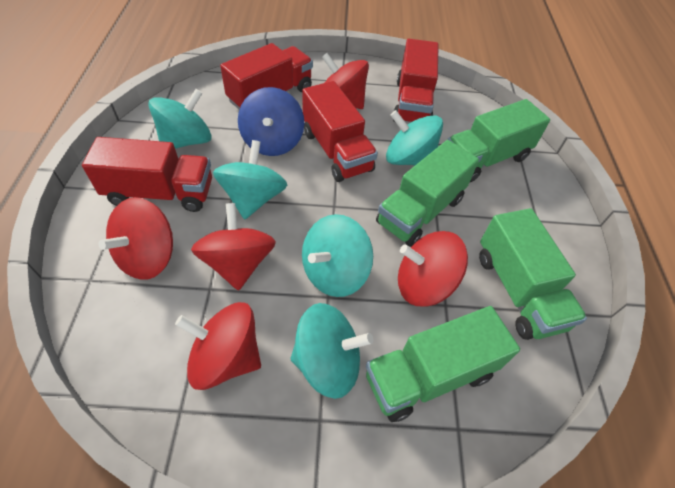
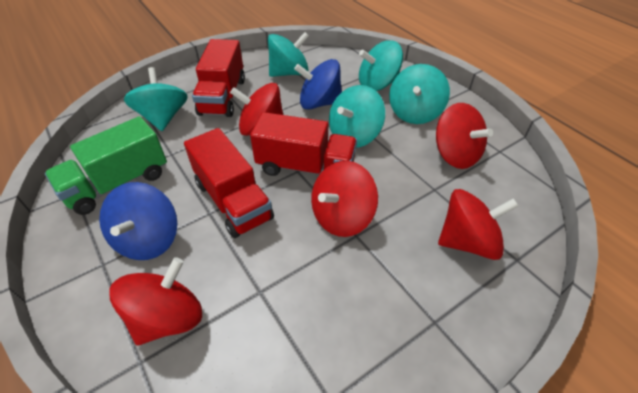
blue spinning top: [238,87,304,156] = 1 -> [99,182,177,260] [294,59,342,110] = 2
green truck: [366,306,520,422] [376,140,479,247] [447,99,550,182] [479,208,587,340] = 4 -> [45,116,167,215] = 1
red truck: [82,137,212,212] [220,43,313,110] [302,81,378,182] [393,39,439,123] = 4 -> [184,128,274,238] [192,39,245,117] [250,112,357,176] = 3

